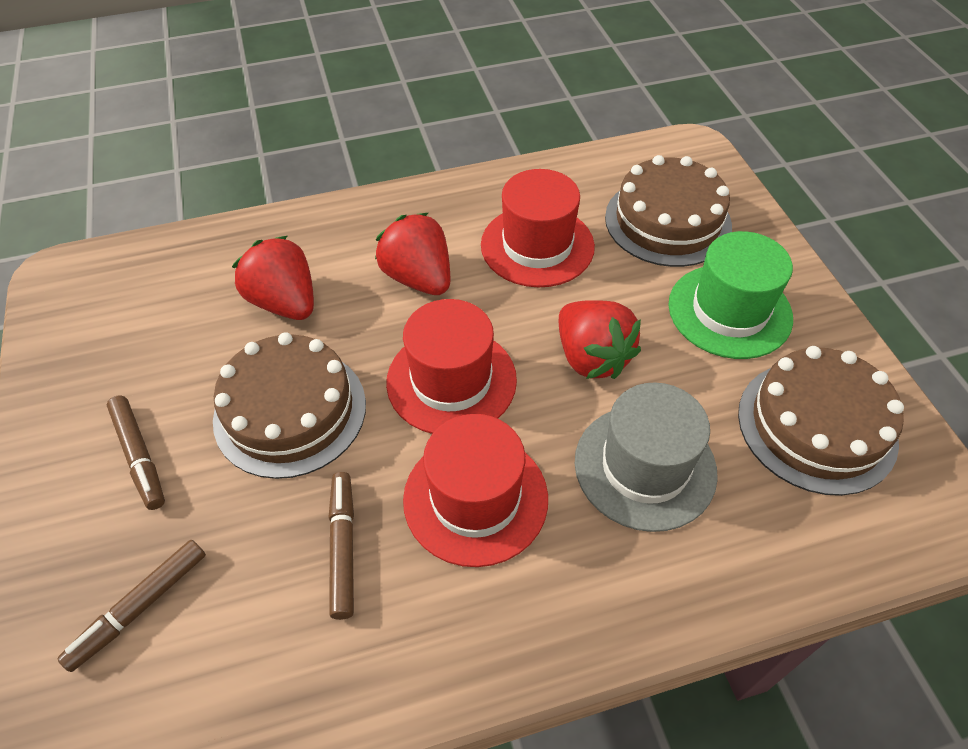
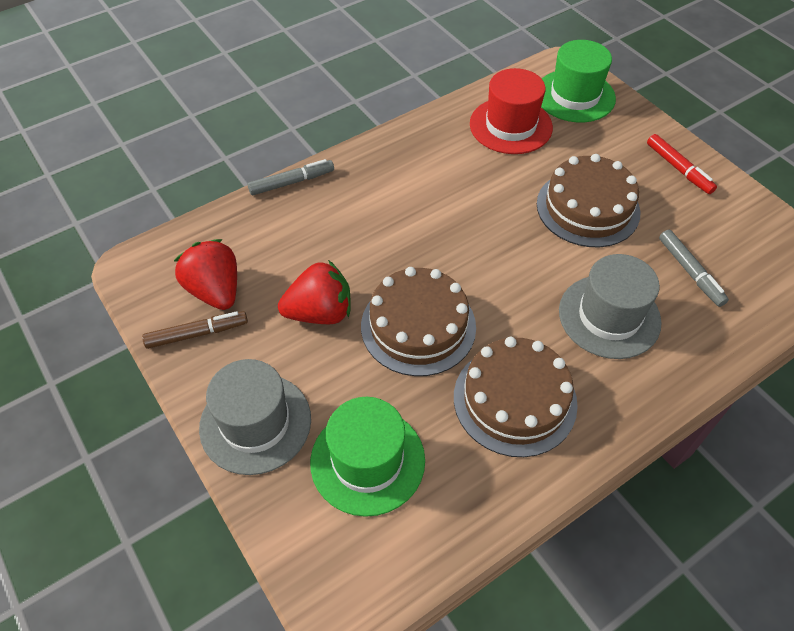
brown marker: [57,540,206,672] [107,396,165,510] [329,472,354,620] = 3 -> [142,311,248,349] = 1
green hat: [669,231,793,359] = 1 -> [310,397,425,517] [541,40,616,122] = 2
grey hat: [575,382,718,532] = 1 -> [199,359,311,475] [559,254,662,359] = 2
grey marker: none = 0 -> [248,159,334,195] [659,230,729,307] = 2
red hat: [386,299,517,434] [403,414,548,567] [481,169,595,287] = 3 -> [470,68,553,154] = 1
red marker: none = 0 -> [647,134,717,194] = 1
red strawberry: [232,236,314,320] [375,213,450,295] [559,300,641,379] = 3 -> [174,239,237,310] [278,260,351,324] = 2

